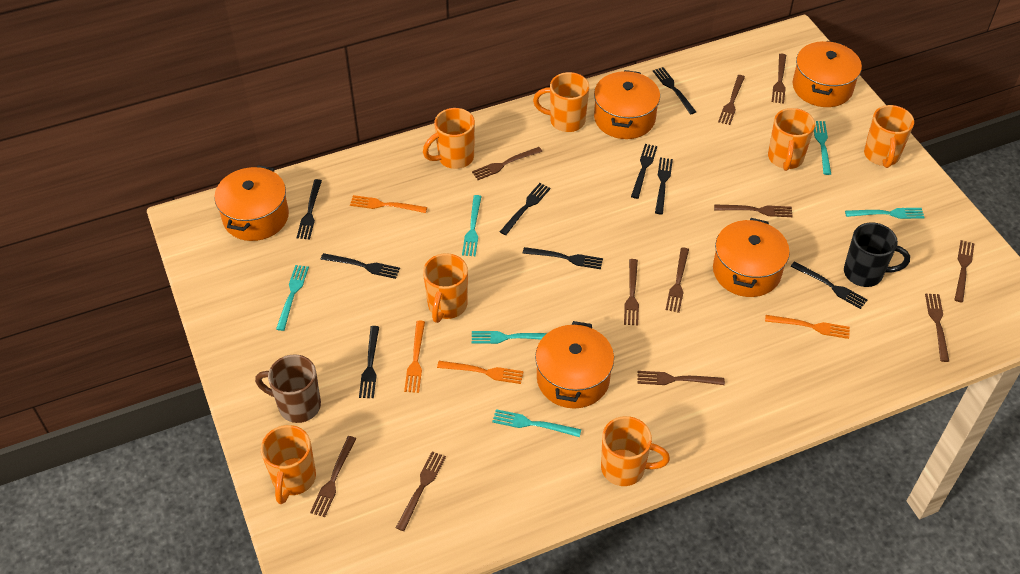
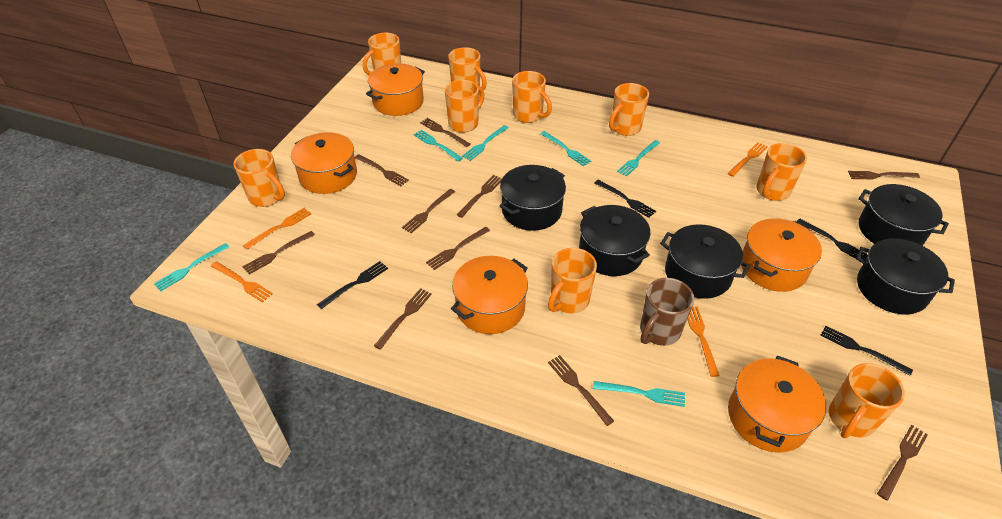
black fork: [297,179,322,239] [321,253,400,279] [359,326,379,398] [500,183,551,235] [523,247,603,269] [631,144,657,199] [653,67,696,115] [655,158,673,214] [790,261,868,309] = 9 -> [317,261,388,309] [594,180,656,218] [796,218,868,260] [820,326,913,376] = 4
black mug: [844,222,910,287] = 1 -> none = 0
black pot: none = 0 -> [499,165,566,231] [579,205,651,276] [660,224,750,299] [857,238,955,315] [859,184,949,246] = 5
brown fork: [310,436,357,517] [396,451,446,531] [472,147,542,180] [624,259,639,326] [638,371,725,385] [666,247,689,313] [714,204,793,217] [718,75,745,125] [772,54,786,104] [925,293,949,362] [954,240,975,302] = 11 -> [242,231,315,274] [355,154,409,186] [374,288,432,350] [402,189,455,233] [420,118,470,147] [426,227,490,270] [457,175,502,218] [548,355,614,426] [848,171,920,180] [877,425,928,501] = 10
orange mug: [261,425,316,504] [423,108,475,169] [423,253,468,323] [533,72,589,132] [601,416,670,486] [768,108,815,171] [864,105,914,168] = 7 -> [234,149,285,207] [363,33,401,75] [445,80,484,132] [448,47,487,90] [512,71,552,123] [548,248,597,313] [609,83,649,136] [756,143,807,201] [829,363,905,438] = 9

